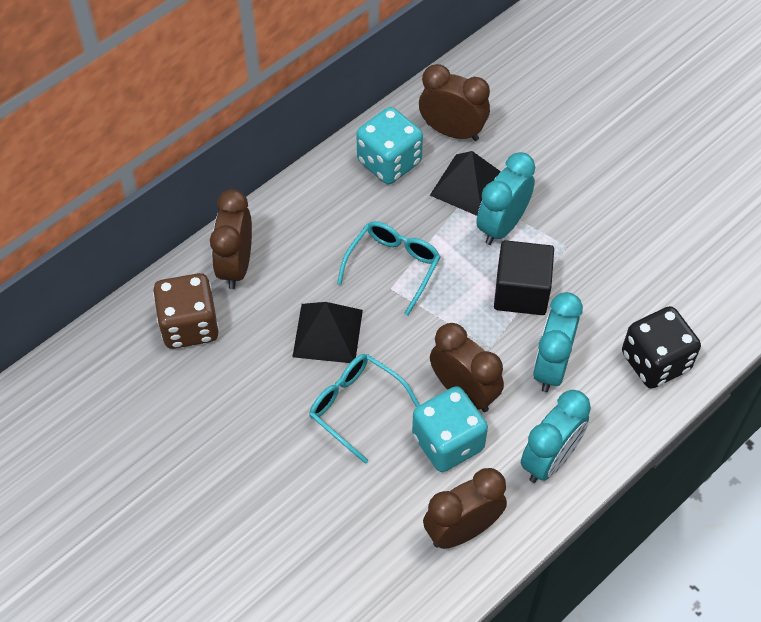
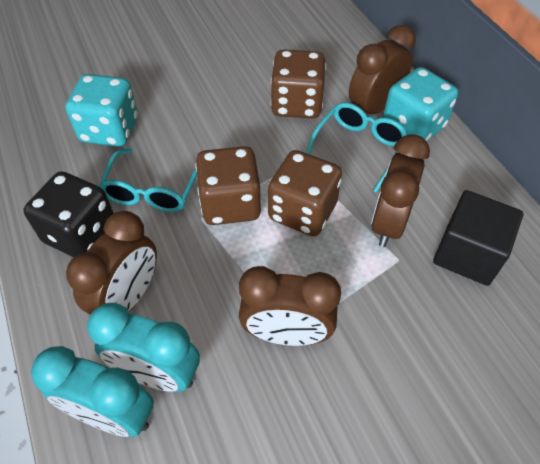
black pyramid: [292,302,363,363] [430,151,501,216] = 2 -> none = 0
brown dice: [153,273,219,349] = 1 -> [195,146,261,225] [268,150,342,236] [271,49,326,118] = 3
turquoise clock: [476,152,535,245] [521,390,591,483] [533,292,583,392] = 3 -> [31,346,154,437] [87,303,200,392] = 2

